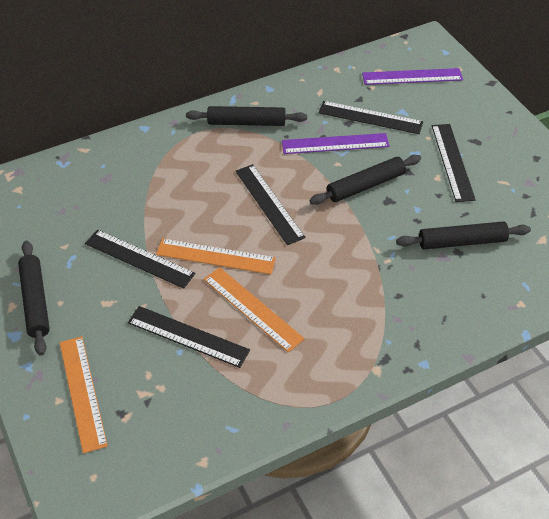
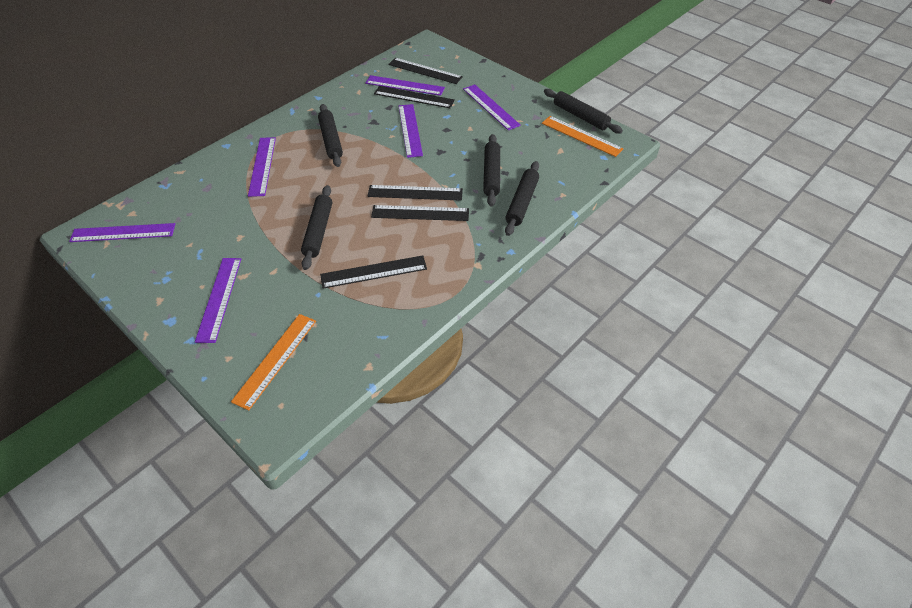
black rolling pin: [18,241,50,356] [186,106,307,126] [309,155,421,205] [396,221,531,250] = 4 -> [301,185,332,270] [318,104,343,167] [483,134,500,206] [505,161,539,236] [544,89,623,134] = 5
orange ruler: [59,336,108,454] [156,238,276,274] [204,267,305,352] = 3 -> [231,314,316,410] [542,116,624,157] = 2
purple ruler: [282,133,389,154] [362,68,463,85] = 2 -> [69,223,175,242] [195,258,241,343] [248,137,276,197] [365,75,445,96] [399,104,423,158] [463,84,521,131] = 6

